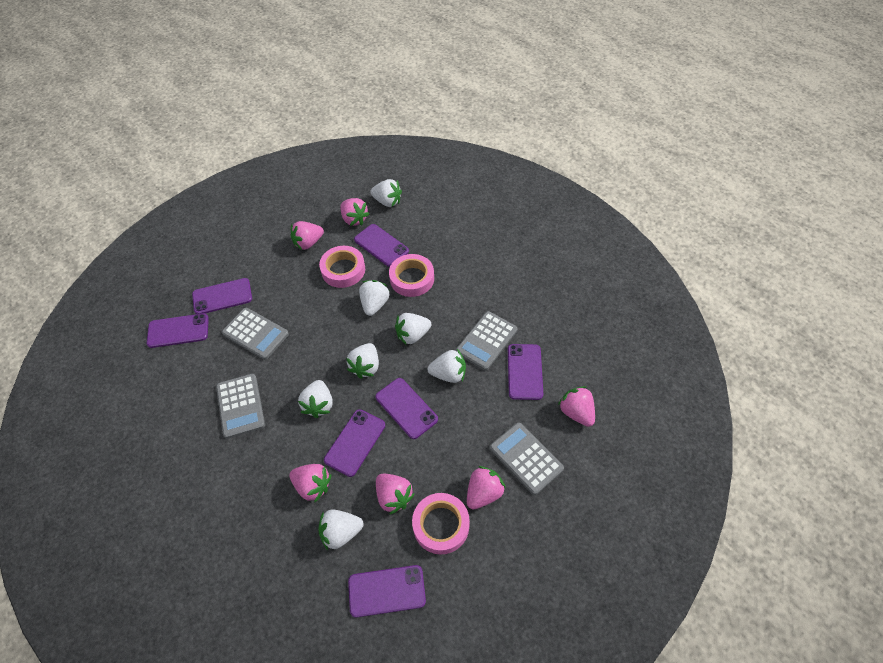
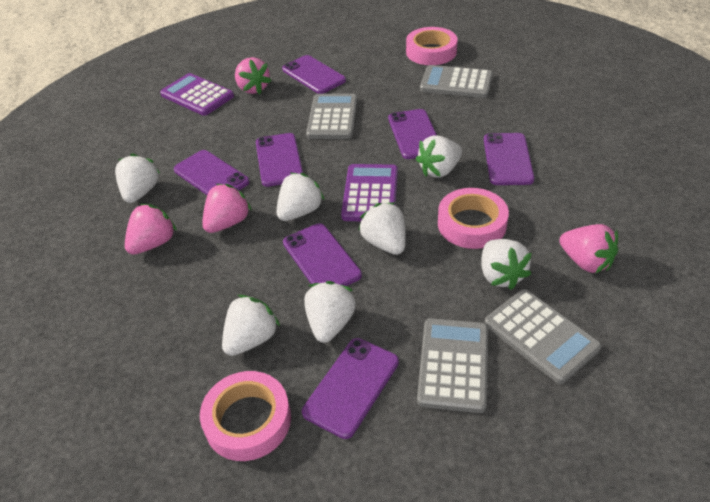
pink strawberry: [289,464,331,502] [290,221,324,250] [340,198,370,226] [376,474,415,515] [467,466,506,509] [558,386,595,427] = 6 -> [125,204,177,255] [202,184,252,233] [235,57,271,94] [559,224,619,274] = 4
purple calculator: none = 0 -> [160,73,234,116] [341,164,398,221] = 2

